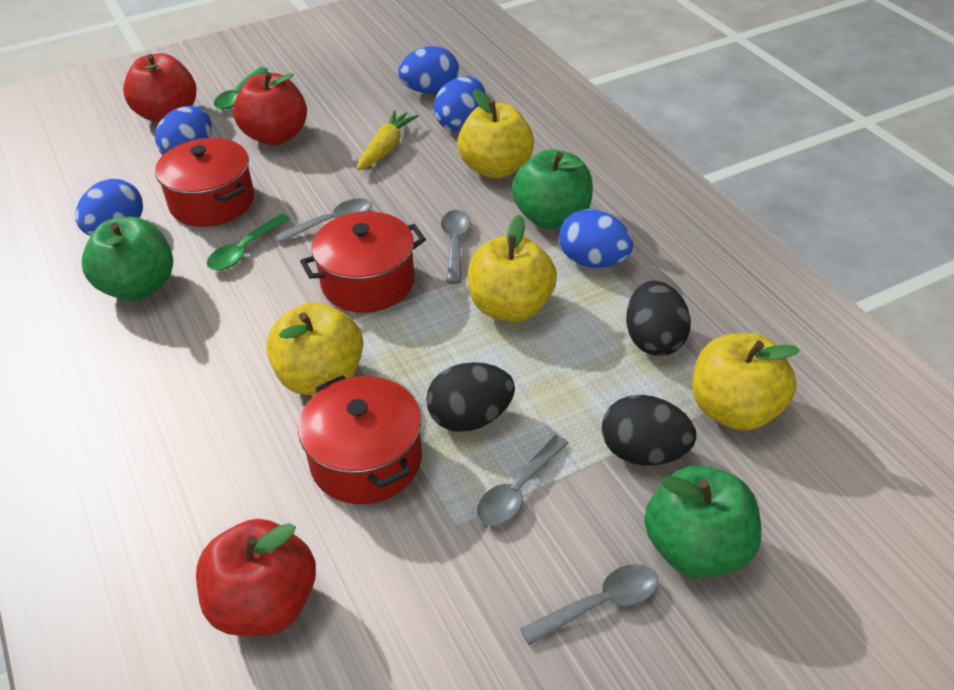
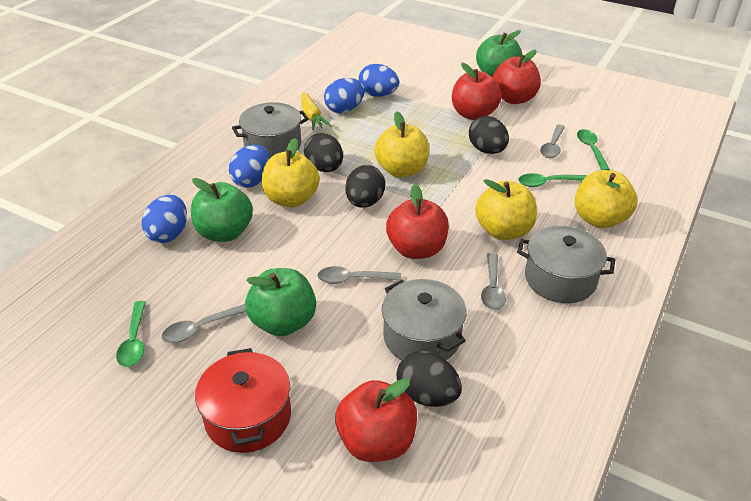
black egg: [426,362,515,432] [602,395,696,466] [626,281,691,356] = 3 -> [304,133,343,172] [345,165,385,208] [396,351,462,407] [469,116,509,154] = 4
blue egg: [75,179,143,236] [155,106,212,155] [398,46,459,94] [434,76,485,131] [559,209,633,268] = 5 -> [142,195,187,243] [229,145,270,188] [324,78,365,113] [359,64,399,97] = 4
green spoon: [207,214,290,270] [214,67,268,109] = 2 -> [116,301,146,367] [518,173,587,187] [577,129,610,170] = 3
grey pot: none = 0 -> [232,102,309,158] [382,279,467,360] [517,226,615,303] = 3
red apple: [123,53,196,123] [196,519,316,636] [233,72,307,145] = 3 -> [335,378,417,462] [386,184,449,259] [452,63,502,120] [493,50,541,104] = 4
red pot: [155,138,254,227] [298,375,422,504] [300,212,426,312] = 3 -> [195,348,291,453] = 1

